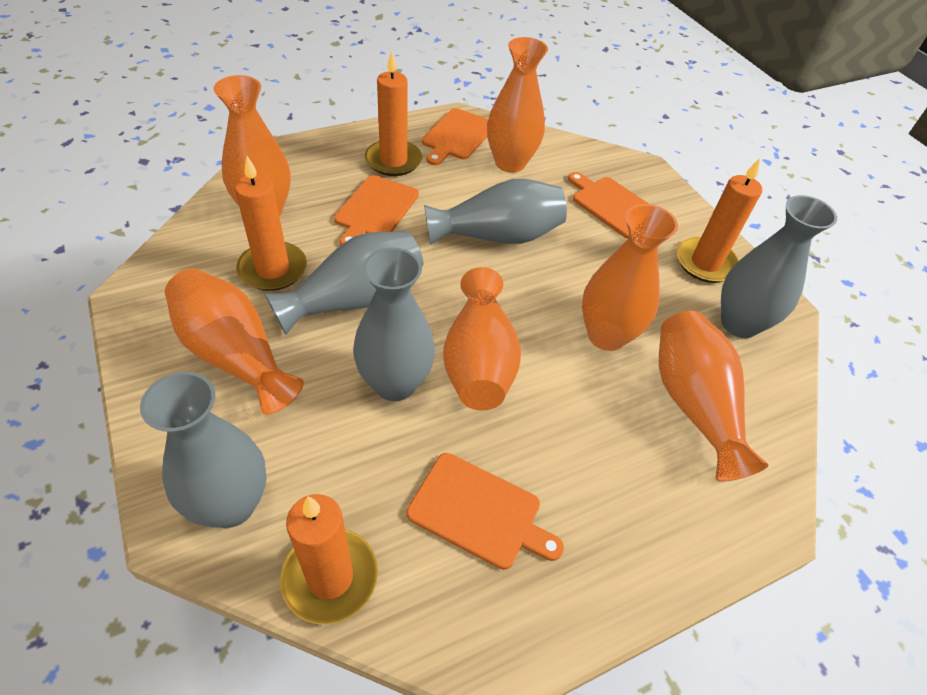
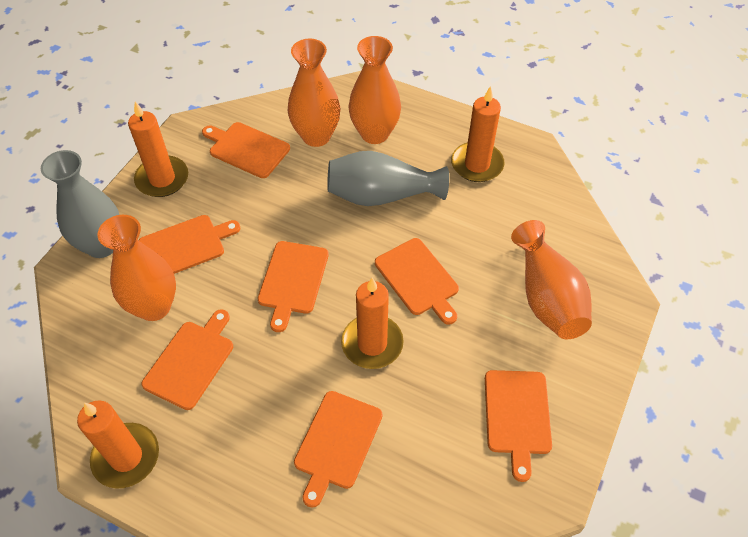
grey vase: [140,372,267,528] [265,231,423,335] [353,247,435,401] [424,179,567,245] [721,195,837,338] = 5 -> [41,150,119,258] [327,151,449,206] = 2
orange cutting board: [334,175,419,246] [407,453,564,570] [422,108,488,165] [568,172,649,239] = 4 -> [139,215,241,274] [142,309,233,410] [202,122,290,178] [258,241,329,332] [294,391,382,508] [375,238,459,325] [485,370,552,482] = 7
orange vase: [165,269,304,415] [214,75,291,217] [443,267,521,411] [487,37,548,173] [582,204,678,351] [659,311,768,482] = 6 -> [98,215,176,321] [288,39,341,147] [348,36,401,144] [511,220,592,339] = 4

